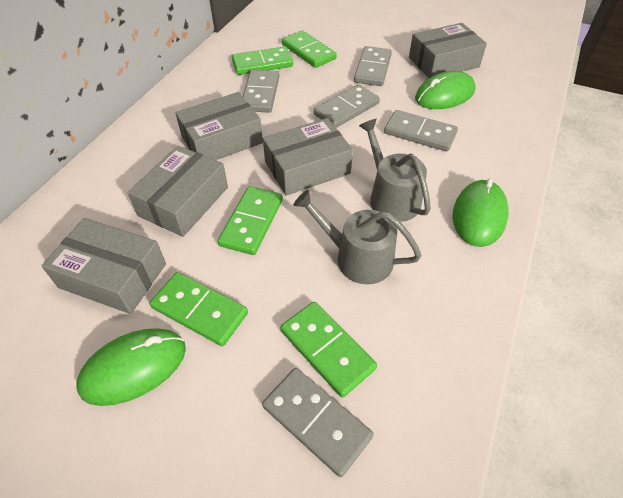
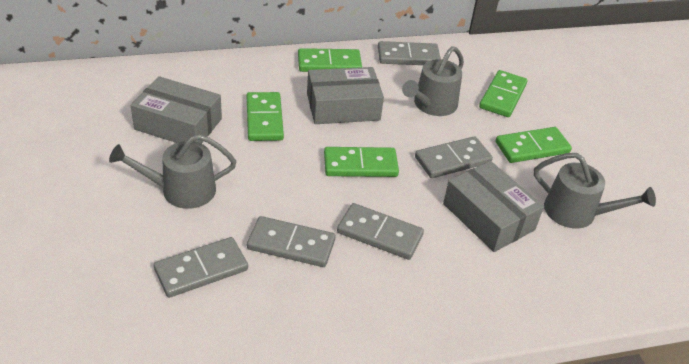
green mouse: [76,328,186,406] [415,71,476,109] [453,179,509,247] = 3 -> none = 0
grey box: [42,218,166,314] [127,146,228,237] [175,92,263,160] [263,118,353,196] [409,23,487,78] = 5 -> [131,76,222,144] [307,67,384,124] [443,161,544,252] = 3
grey watering can: [293,190,422,284] [359,119,431,222] = 2 -> [109,134,236,209] [402,46,464,116] [534,153,656,229] = 3

